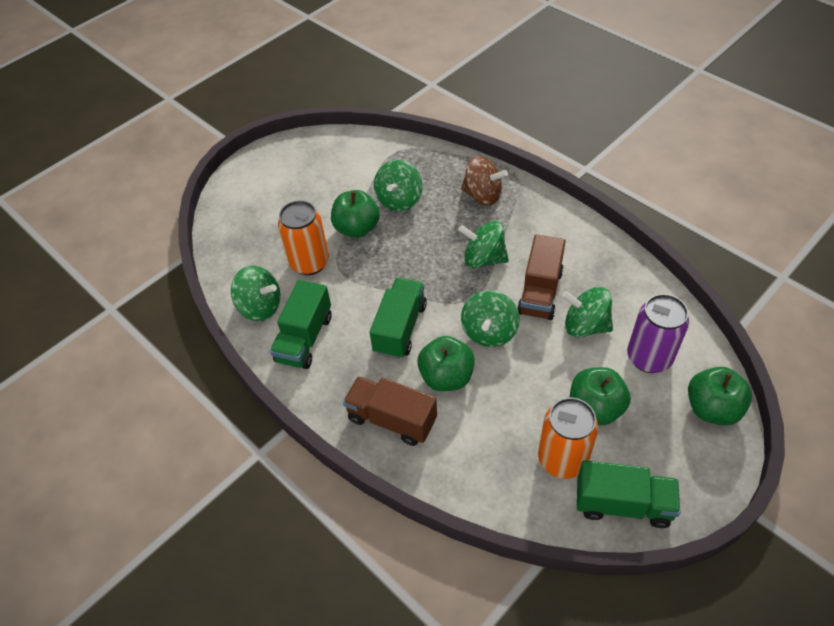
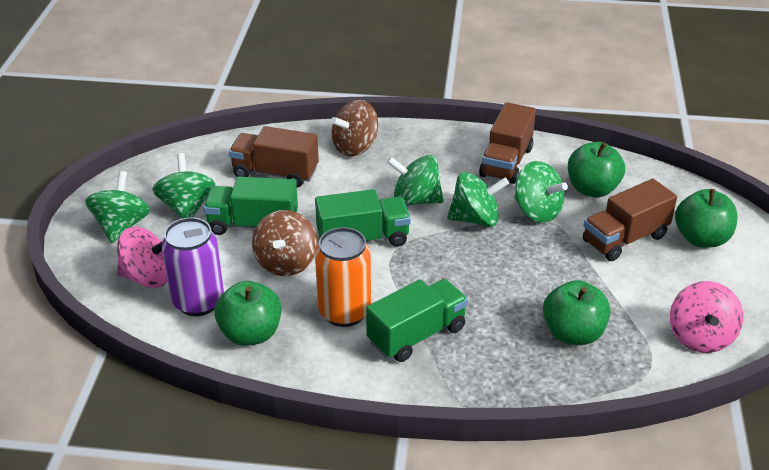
brown spinning top: [461,156,508,206] = 1 -> [252,210,317,276] [331,100,378,157] = 2
brown truck: [343,376,437,446] [517,235,566,320] = 2 -> [229,126,319,188] [479,102,536,184] [583,179,677,261] = 3
orange can: [278,200,329,275] [538,398,598,479] = 2 -> [315,227,371,327] = 1
pink spinning top: none = 0 -> [117,227,168,288] [670,281,743,353] = 2

